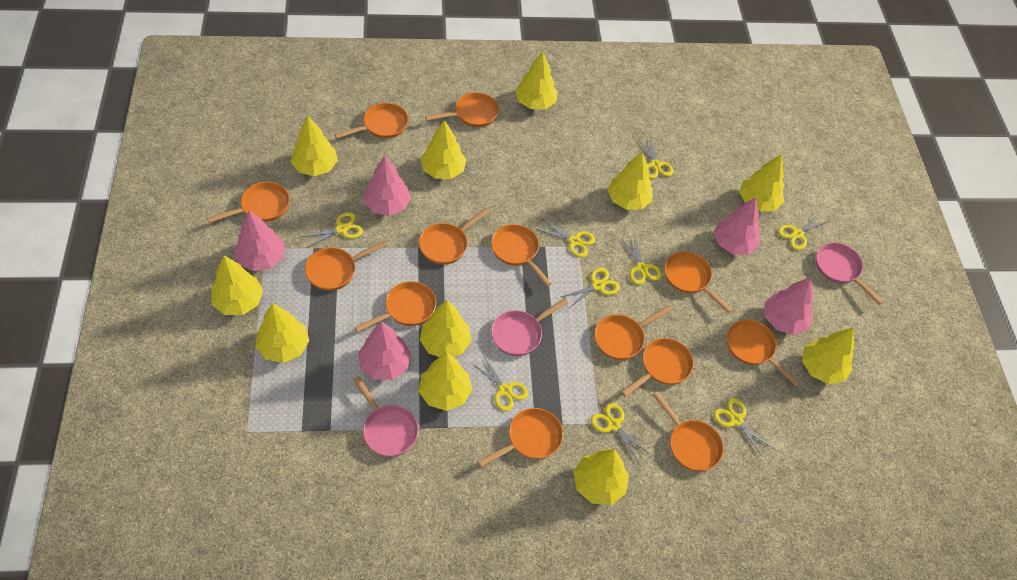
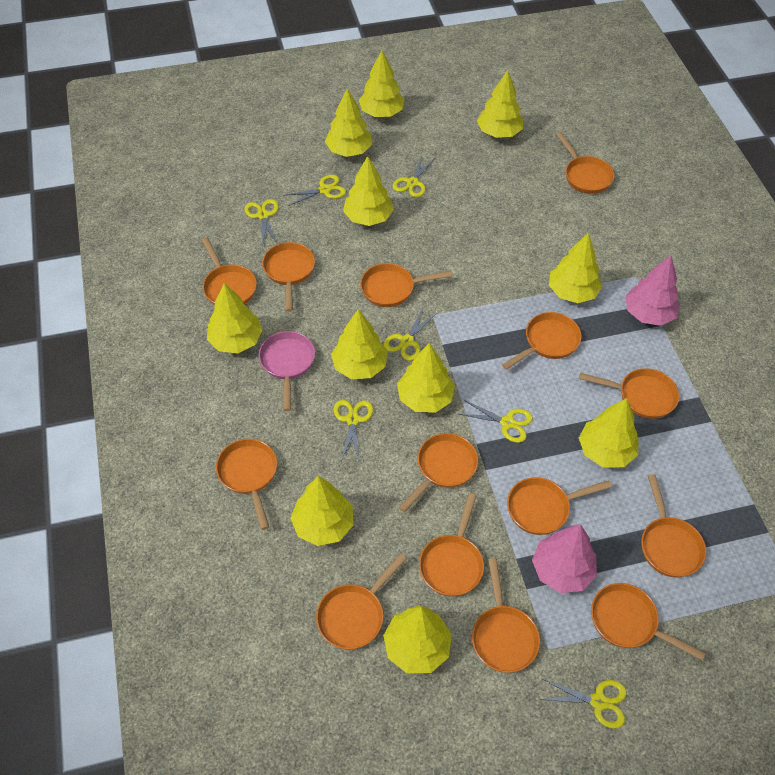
orange pan: [207,182,290,223] [305,241,387,291] [334,103,408,139] [354,281,436,332] [419,208,489,265] [425,92,499,127] [477,408,563,467] [491,224,552,286] [595,305,671,360] [621,338,694,397] [652,391,724,471] [664,251,732,313] [727,320,801,387] = 13 -> [201,237,257,305] [216,439,277,530] [262,242,315,312] [316,554,406,650] [360,263,452,307] [399,433,478,512] [419,493,484,596] [472,558,540,673] [502,312,581,370] [507,477,612,535] [556,132,614,194] [579,368,679,419] [591,583,706,660] [641,474,706,578] = 14
pink pan: [353,376,418,457] [491,298,568,356] [816,242,883,305] = 3 -> [259,331,315,411] = 1
pink tree: [234,211,285,271] [358,321,411,380] [364,155,411,216] [714,197,760,255] [764,277,813,335] = 5 -> [532,524,597,593] [625,256,680,326] = 2
yellow scissors: [301,212,363,248] [471,355,528,411] [537,219,595,257] [561,268,620,308] [591,403,650,463] [621,236,662,285] [638,136,673,179] [714,398,774,458] [778,213,829,250] = 9 -> [244,199,279,246] [283,175,346,206] [334,400,373,461] [384,308,437,361] [393,156,435,198] [459,400,533,443] [539,679,627,729] = 7

